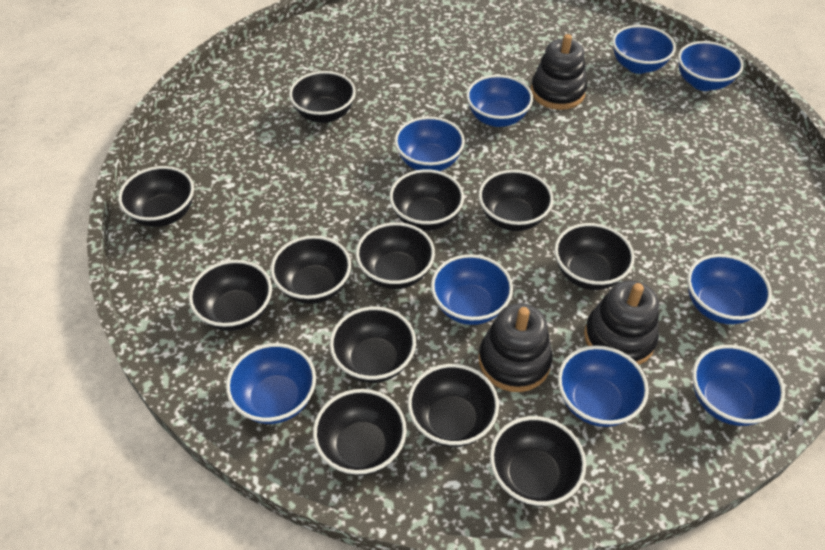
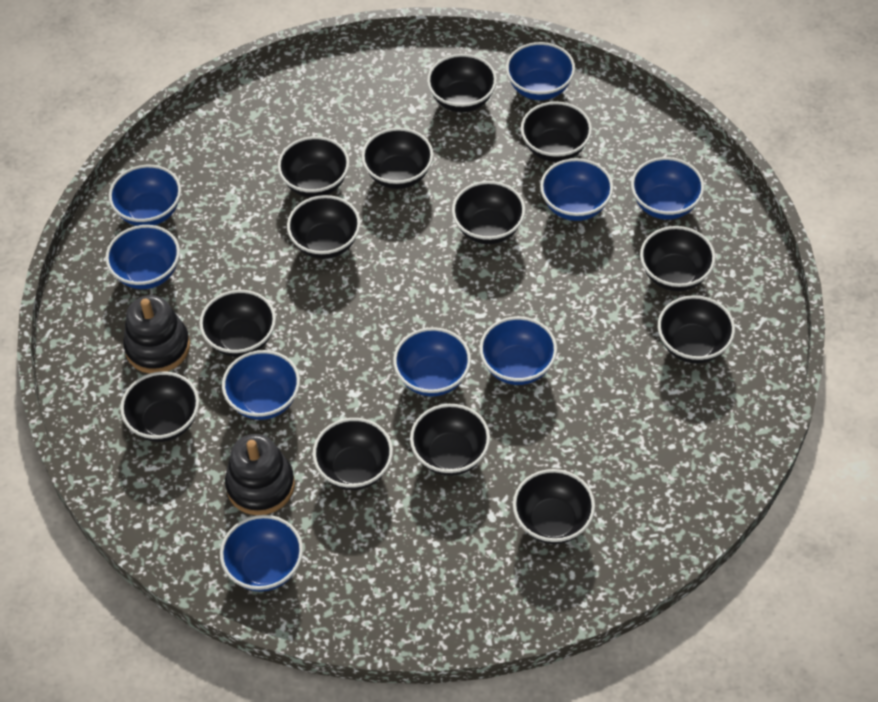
black bowl: [118,166,194,227] [189,260,272,331] [271,235,351,304] [289,71,356,123] [313,389,407,476] [330,307,416,383] [356,222,435,289] [389,169,464,231] [408,364,499,447] [478,170,553,231] [490,416,586,507] [554,223,635,290] = 12 -> [120,371,199,442] [199,290,276,357] [278,136,350,198] [287,195,361,259] [313,418,393,490] [362,128,433,189] [410,404,490,476] [427,54,497,112] [452,181,525,244] [513,469,595,544] [520,101,592,162] [640,226,716,291] [658,295,735,364] = 13
black stacking toy: [479,303,552,392] [531,34,587,110] [584,280,659,365] = 3 -> [123,295,190,374] [225,434,295,515] = 2

